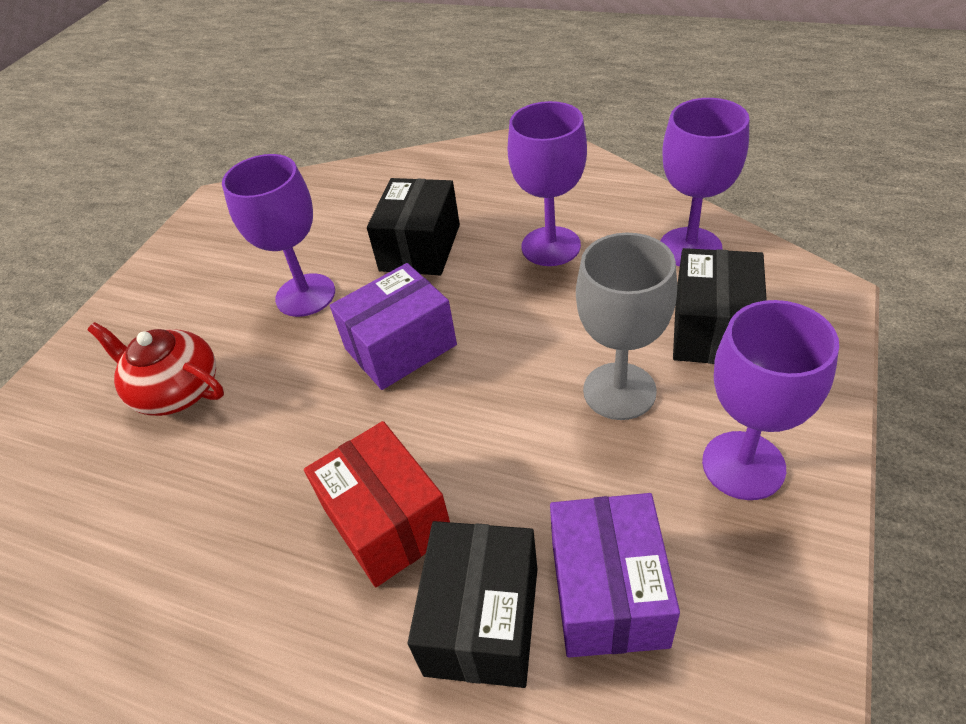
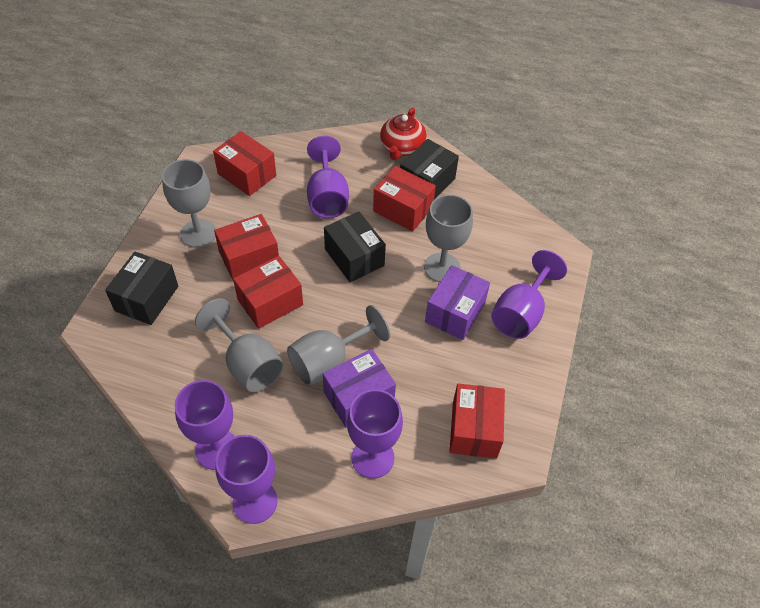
grey goblet: [576,233,677,420] = 1 -> [162,159,216,248] [195,298,284,392] [287,305,390,386] [424,194,473,282] = 4
purple goblet: [222,154,335,317] [507,101,587,266] [660,98,749,267] [702,300,839,500] = 4 -> [175,380,235,470] [216,435,278,524] [307,136,349,219] [347,389,403,479] [491,250,567,339] = 5
red box: [304,421,450,587] = 1 -> [213,131,276,196] [214,214,279,280] [233,256,303,329] [373,166,436,232] [450,383,505,459] = 5

